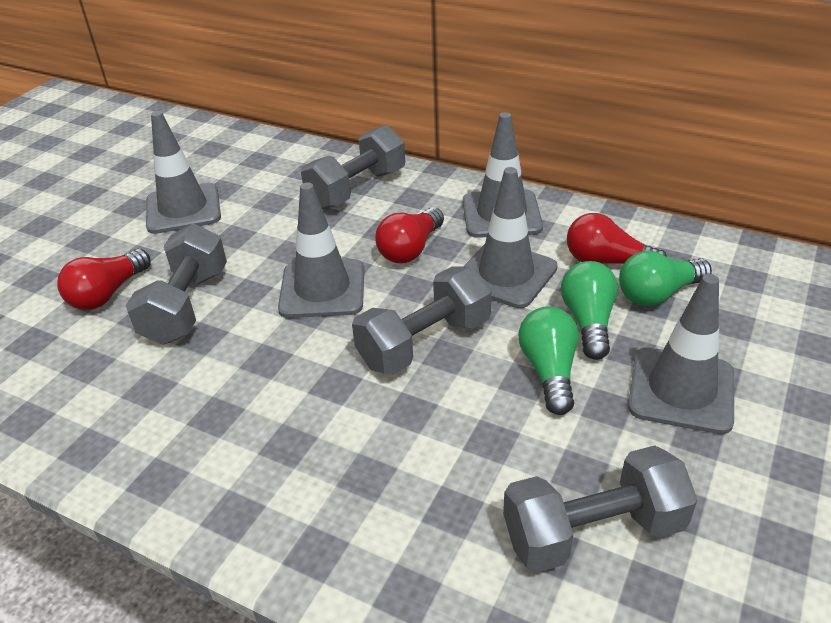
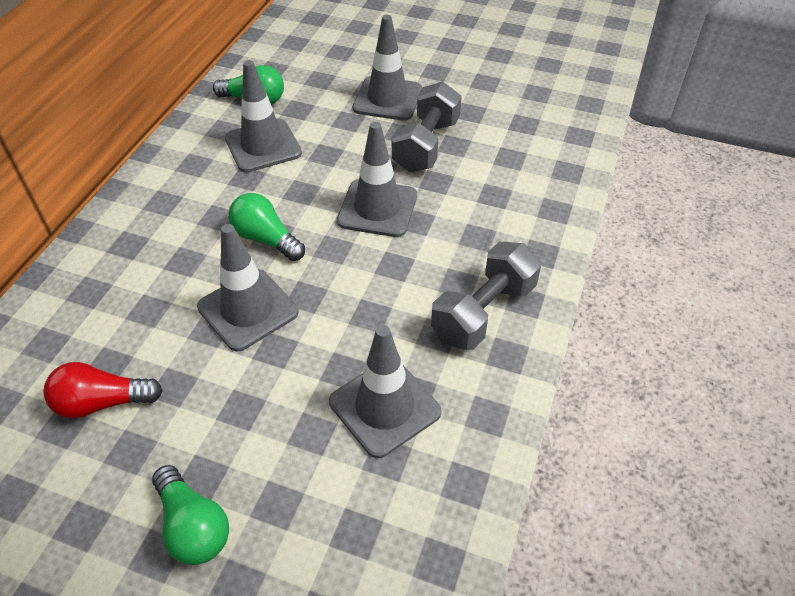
grey dumbbell: [126,224,227,345] [301,125,405,209] [352,267,491,375] [503,445,698,573] = 4 -> [392,81,462,172] [431,242,541,350] = 2
red light bulb: [57,249,151,310] [375,207,444,263] [567,213,667,264] = 3 -> [44,362,163,419] = 1

